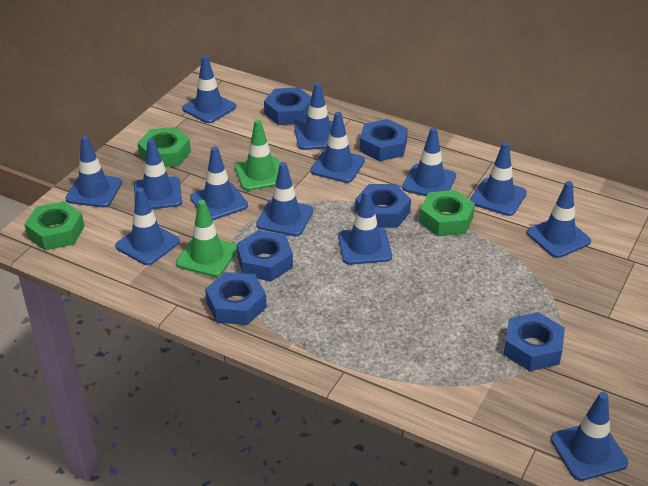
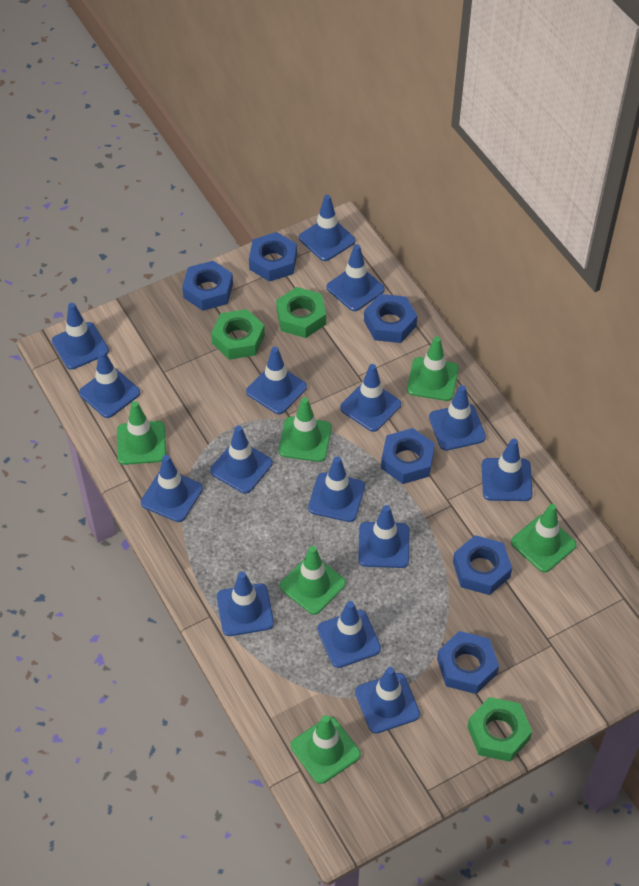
blue traffic cone: [65,136,122,207] [115,188,180,265] [134,139,182,209] [182,56,236,123] [190,146,248,220] [256,162,313,236] [295,83,333,150] [310,112,365,183] [338,190,392,265] [402,127,456,196] [470,142,527,216] [527,181,591,258] [551,392,628,481] = 13 -> [52,303,109,370] [79,350,140,418] [141,455,203,522] [210,426,273,494] [217,571,274,636] [246,347,307,414] [299,195,355,261] [308,456,365,522] [317,601,381,668] [327,244,385,311] [340,364,401,432] [355,667,420,733] [358,505,409,568] [429,385,486,451] [482,439,533,501] = 15
green traffic cone: [176,200,237,277] [235,120,280,191] = 2 -> [117,401,166,465] [279,397,332,462] [280,546,346,615] [291,715,361,784] [407,336,459,401] [511,504,577,573] = 6

